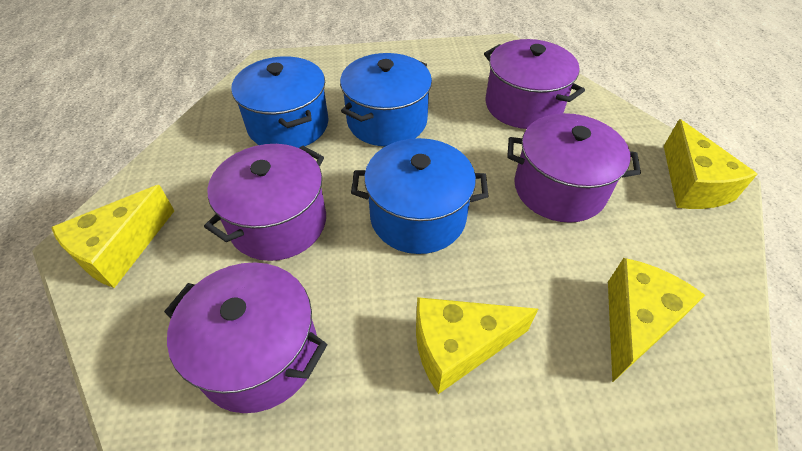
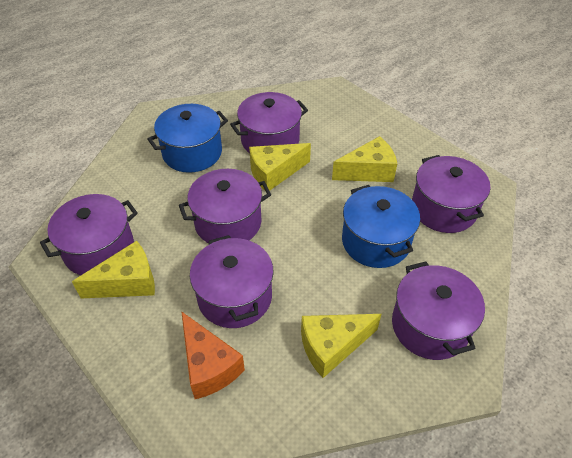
blue pot: [231,56,329,148] [340,53,432,147] [351,138,488,254] = 3 -> [147,104,228,173] [342,185,420,268] = 2
orange cheese: none = 0 -> [181,311,245,399] = 1
purple pot: [164,262,327,413] [204,144,326,261] [484,39,585,129] [507,113,641,223] = 4 -> [40,194,138,275] [179,169,271,243] [190,235,274,328] [230,92,308,153] [392,261,485,360] [412,155,490,233] = 6

